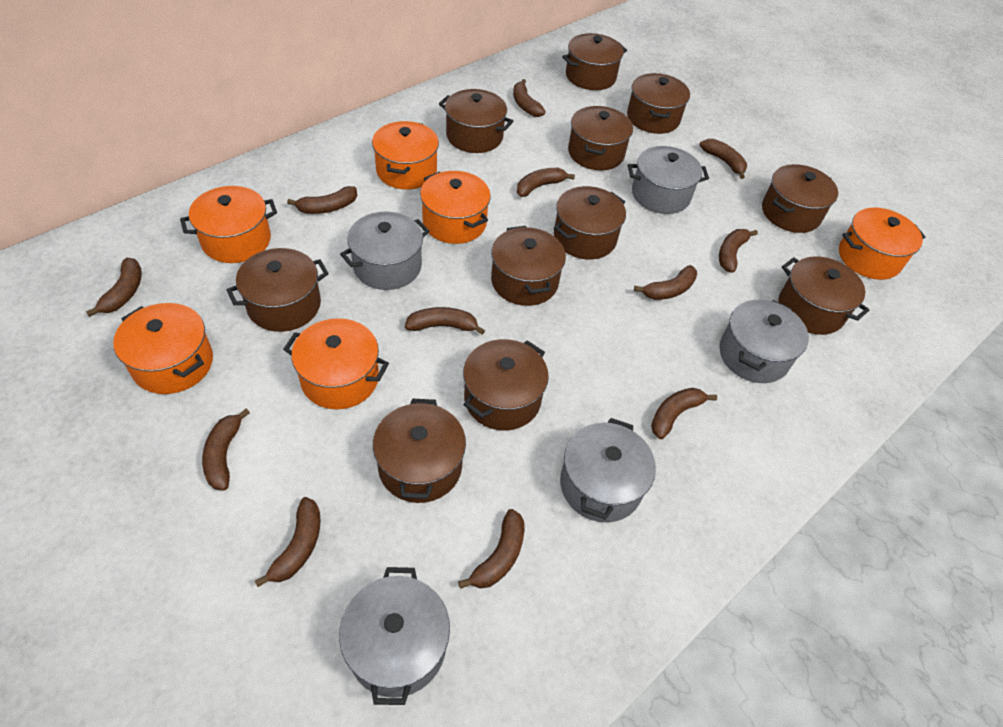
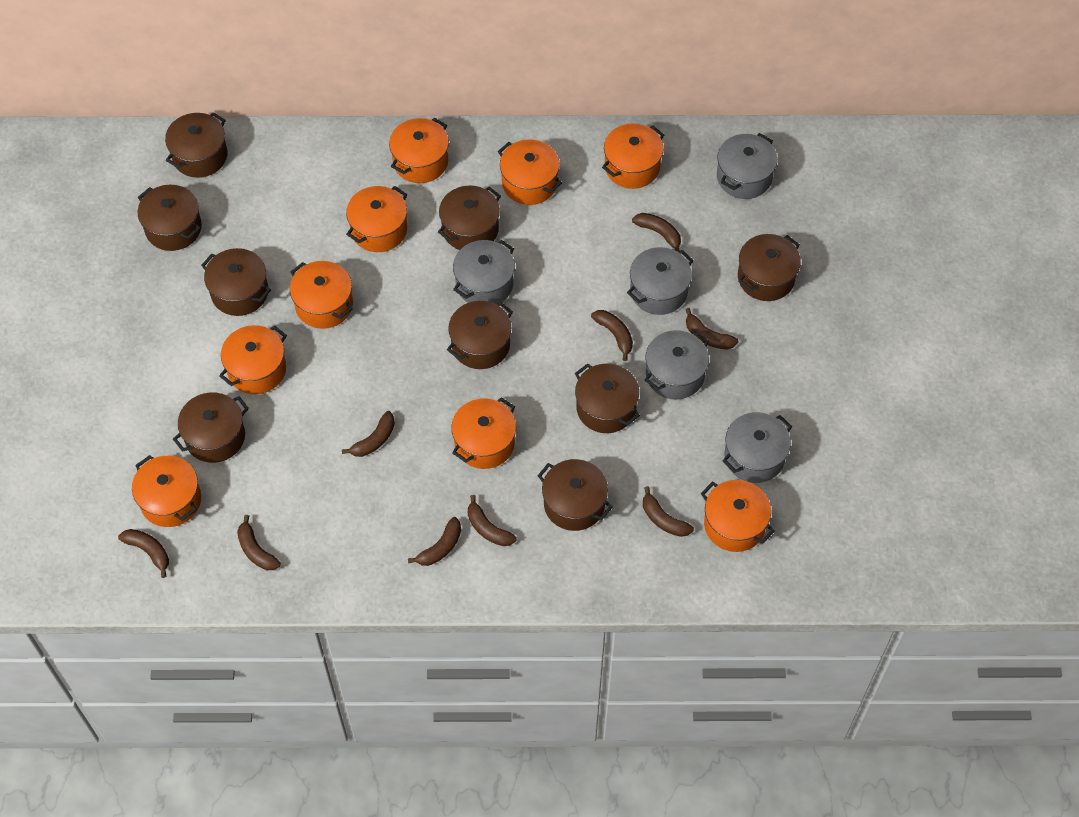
brown banana: [86,258,142,317] [202,409,250,490] [255,497,321,587] [287,186,357,214] [405,307,485,335] [458,509,524,589] [513,79,545,117] [517,168,575,197] [634,265,697,300] [651,388,717,439] [700,139,747,179] [719,229,758,273] = 12 -> [118,529,169,578] [237,515,281,570] [342,411,395,457] [408,517,461,566] [468,495,516,546] [591,310,633,361] [632,213,681,252] [643,486,694,537] [685,308,738,350] = 9
brown pot: [227,248,329,332] [373,398,466,503] [439,89,513,153] [463,339,549,431] [491,226,566,306] [554,186,626,259] [562,33,627,90] [568,106,633,170] [627,73,690,134] [762,164,838,233] [778,256,870,335] = 11 -> [138,185,202,251] [165,112,228,178] [173,392,249,463] [201,248,271,316] [438,185,501,250] [447,301,513,369] [537,459,613,531] [575,363,640,433] [738,234,801,301] = 9
orange pot: [113,303,213,394] [180,186,277,263] [283,318,389,409] [372,121,439,190] [420,171,491,244] [839,207,925,280] = 6 -> [132,455,201,527] [219,325,287,394] [290,261,353,329] [346,186,408,252] [389,118,449,183] [451,397,516,469] [497,139,562,205] [602,123,664,189] [701,480,775,552] = 9

